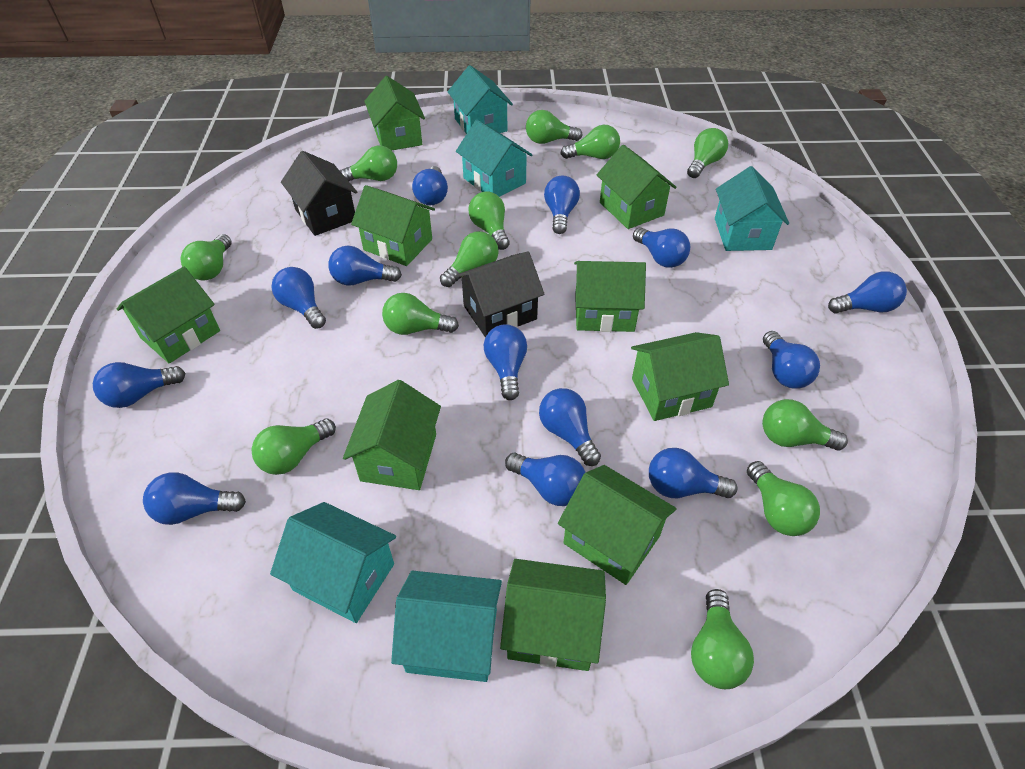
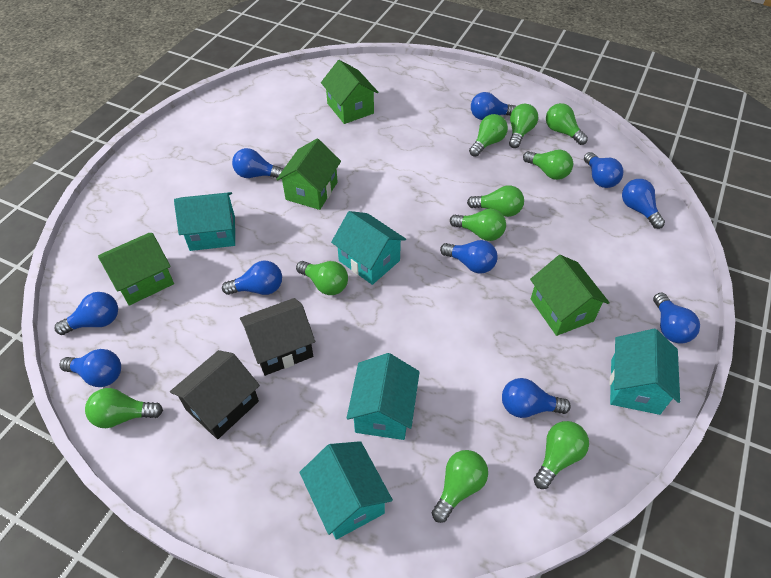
blue light bulb: [93,362,185,408] [143,472,246,525] [272,267,326,329] [328,246,402,286] [412,166,448,205] [484,324,527,400] [505,453,586,506] [539,388,601,466] [544,176,580,234] [633,227,690,268] [649,448,738,498] [763,331,820,389] [828,271,907,314] = 13 -> [54,292,118,335] [59,349,121,387] [222,261,282,295] [232,148,284,178] [440,240,497,274] [471,92,516,120] [502,378,571,418] [584,152,624,188] [622,179,665,229] [653,293,700,344] = 10
green house: [117,267,220,364] [343,380,441,490] [351,185,435,266] [364,76,425,151] [500,559,606,671] [558,465,677,585] [574,261,646,332] [597,145,677,229] [631,332,729,421] = 9 -> [98,233,174,306] [276,139,341,210] [321,60,379,124] [530,255,610,336] = 4
green light bulb: [180,234,231,280] [251,418,336,475] [340,146,397,181] [382,293,459,335] [440,231,499,287] [469,191,510,250] [526,110,583,144] [560,125,620,159] [687,128,728,178] [691,589,754,689] [747,461,820,536] [762,399,848,450] = 12 -> [85,388,163,428] [296,261,348,295] [432,450,488,523] [450,209,506,241] [467,185,524,217] [469,114,508,157] [509,104,538,148] [523,150,573,180] [533,421,589,489] [546,103,588,145] = 10

